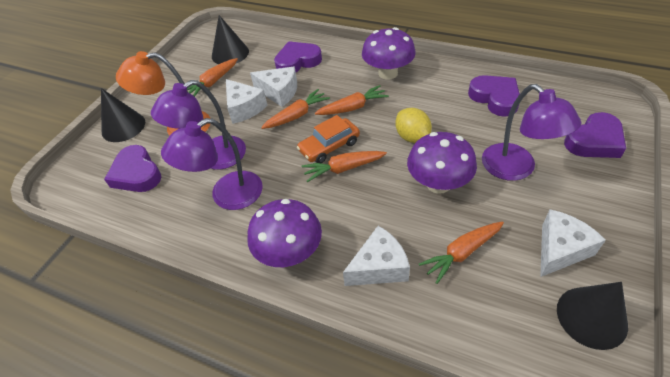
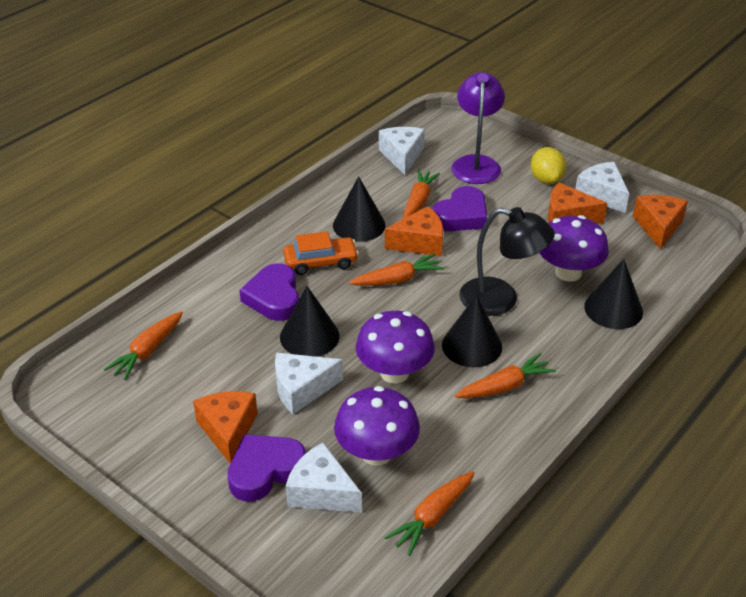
black cone: [101,88,145,142] [212,15,249,64] [557,282,628,350] = 3 -> [280,286,340,357] [333,176,386,242] [442,295,502,367] [584,259,643,329] = 4
black lamp: none = 0 -> [459,207,555,316] = 1
orange cheese: none = 0 -> [193,391,258,464] [385,206,443,256] [548,182,607,224] [633,195,688,249] = 4
orange lamp: [116,51,210,136] = 1 -> none = 0
purple heart: [104,145,161,192] [274,41,322,72] [468,75,520,117] [564,112,626,158] = 4 -> [227,434,306,501] [239,263,299,321] [433,186,487,231] = 3
purple lamp: [151,80,246,170] [161,118,263,210] [482,84,581,181] = 3 -> [451,72,505,184] = 1

